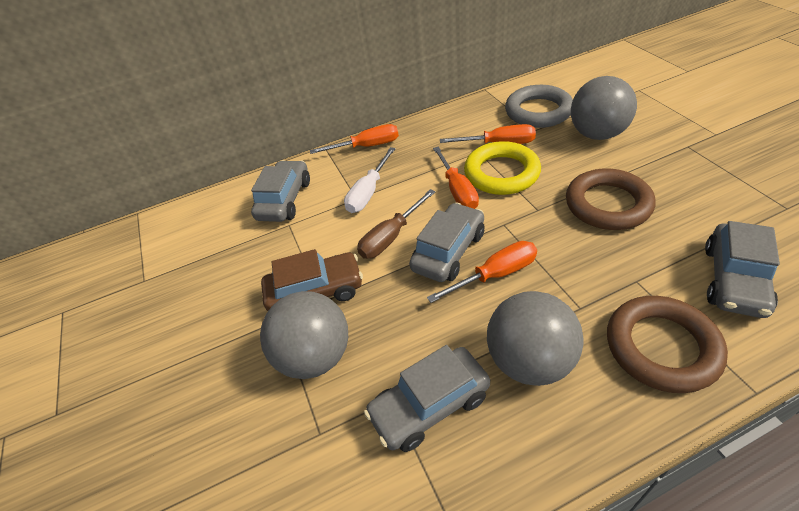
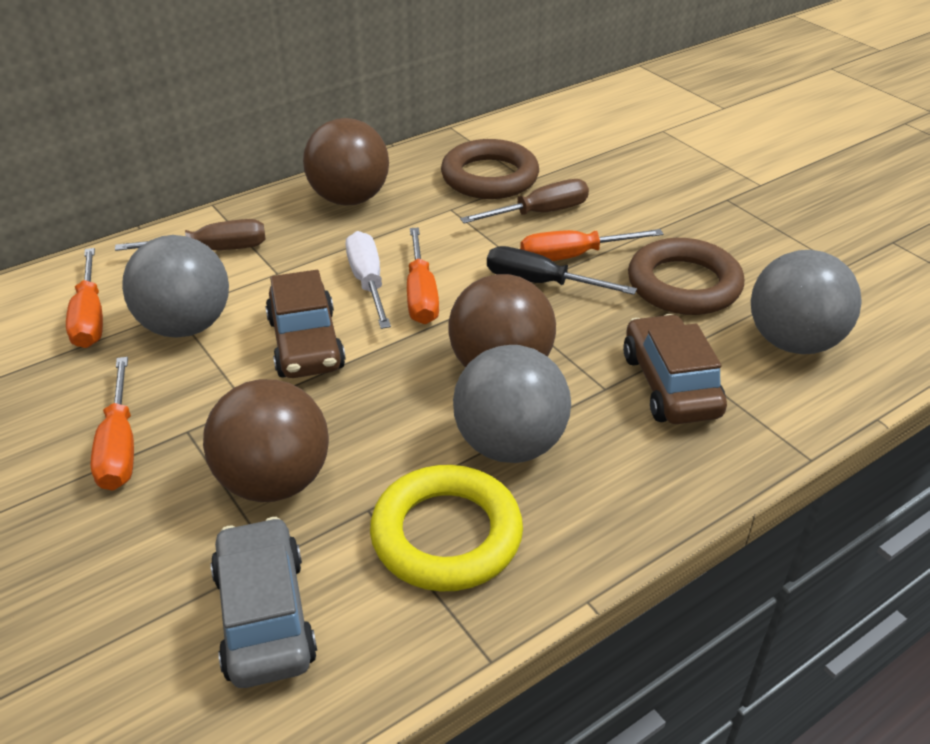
black screwdriver: none = 0 -> [487,246,637,295] = 1
brown ball: none = 0 -> [203,379,329,502] [303,118,389,206] [448,274,556,368] = 3
brown car: [261,249,363,311] = 1 -> [265,270,346,378] [623,314,727,424] = 2
brown screwdriver: [357,189,435,259] = 1 -> [115,219,266,251] [460,179,589,223] = 2
grey car: [251,160,310,222] [364,345,490,452] [409,203,485,282] [705,221,780,318] = 4 -> [211,517,317,688] = 1
grey ring: [505,85,573,128] = 1 -> none = 0

